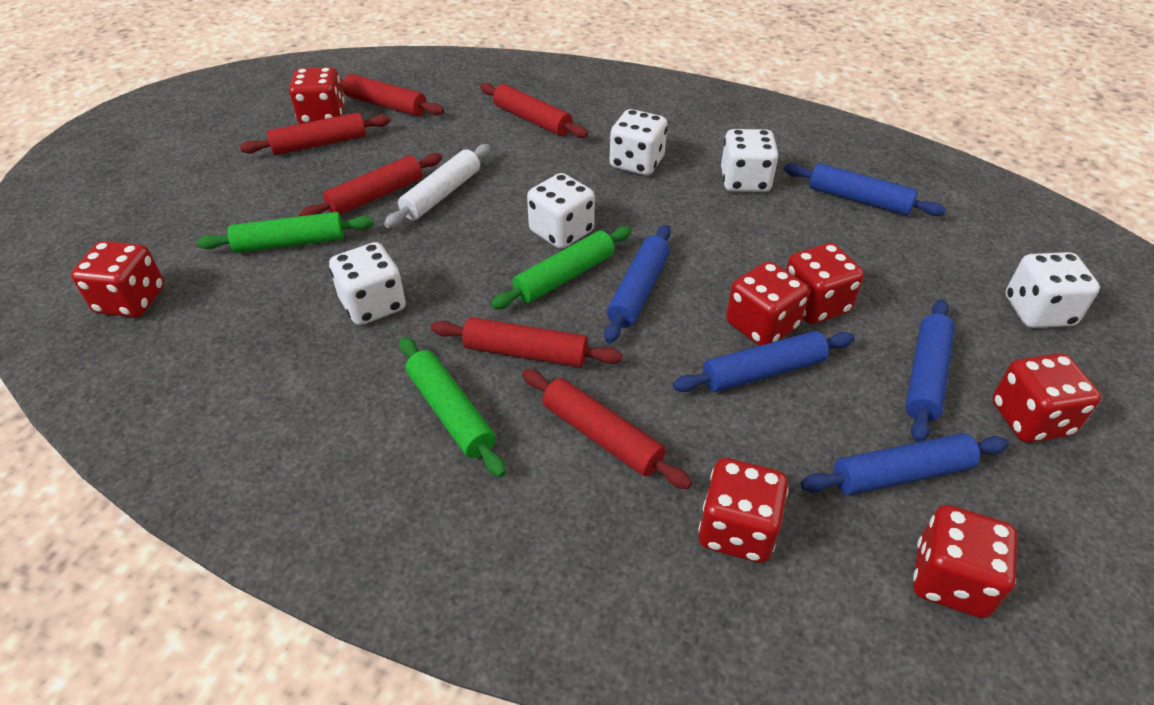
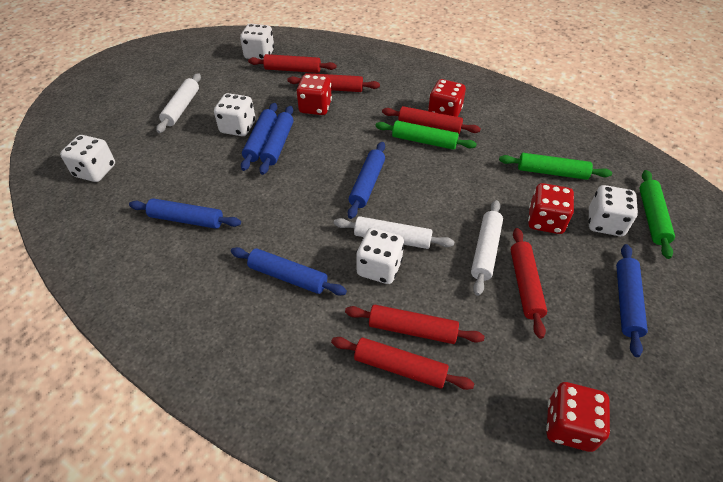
blue rolling pin: [604,225,671,343] [673,331,855,392] [784,163,946,216] [800,433,1009,495] [905,299,955,442] = 5 -> [129,198,241,229] [231,247,347,296] [241,103,277,171] [259,106,294,175] [348,142,385,219] [616,244,648,357] = 6
red dice: [71,241,164,317] [289,67,344,124] [698,458,788,563] [726,261,809,346] [786,243,864,324] [913,505,1017,618] [992,353,1101,443] = 7 -> [296,74,332,115] [428,79,466,117] [528,183,574,234] [546,382,610,452] = 4
white rolling pin: [384,144,491,228] = 1 -> [156,73,201,133] [334,216,455,249] [471,200,503,296] = 3

